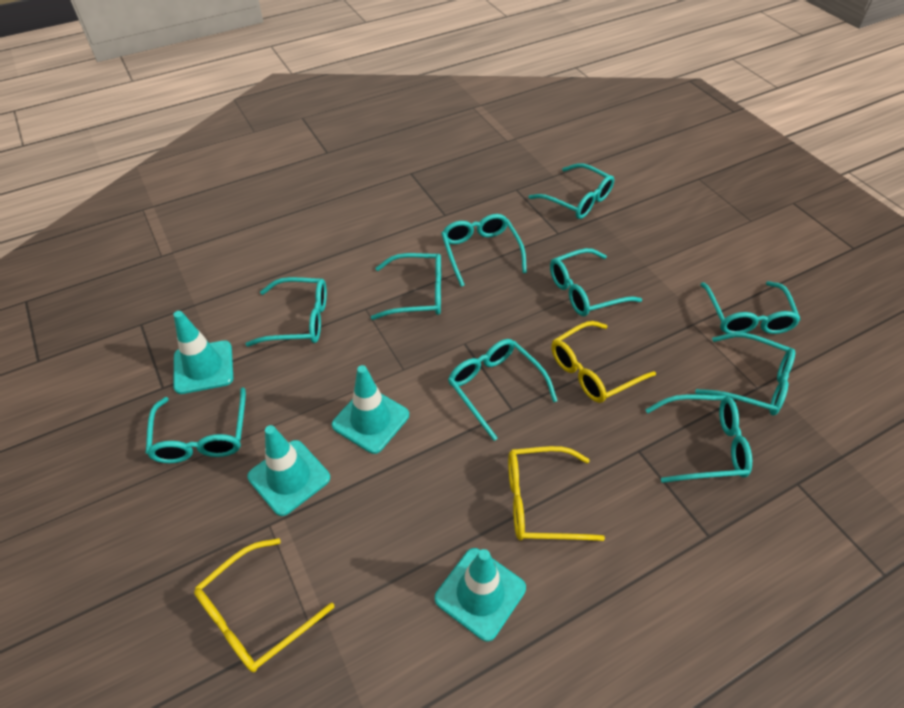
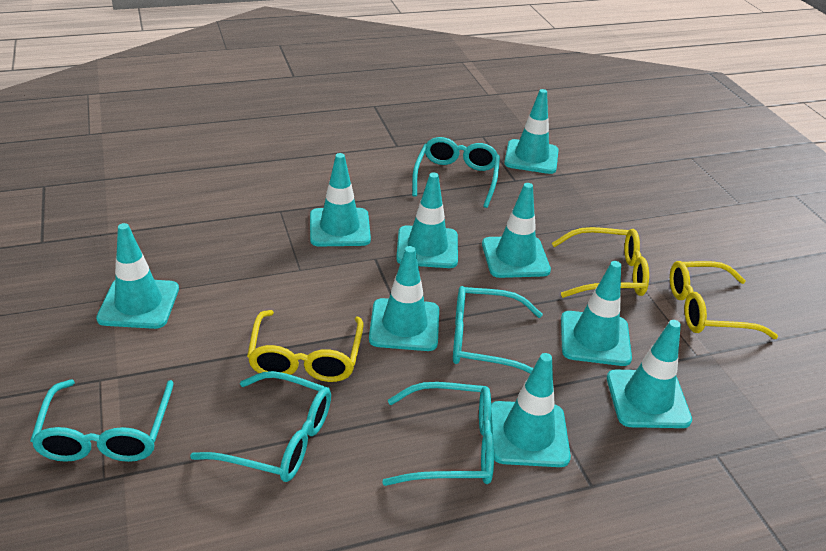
turquoise glasses: [146,387,246,463] [245,277,327,347] [371,253,441,320] [441,214,527,287] [448,339,557,441] [529,163,614,219] [550,248,642,316] [645,394,752,483] [695,332,795,416] [700,281,801,334] = 10 -> [30,380,174,462] [190,371,331,482] [382,382,494,486] [412,137,500,208] [453,286,543,374] = 5
turquoise traffic cone: [173,311,233,394] [247,425,330,516] [332,365,409,454] [435,548,526,642] = 4 -> [96,223,179,329] [310,153,371,247] [369,246,439,351] [396,172,458,268] [482,183,551,278] [490,353,571,467] [504,89,559,174] [561,261,632,366] [607,320,692,428] = 9

